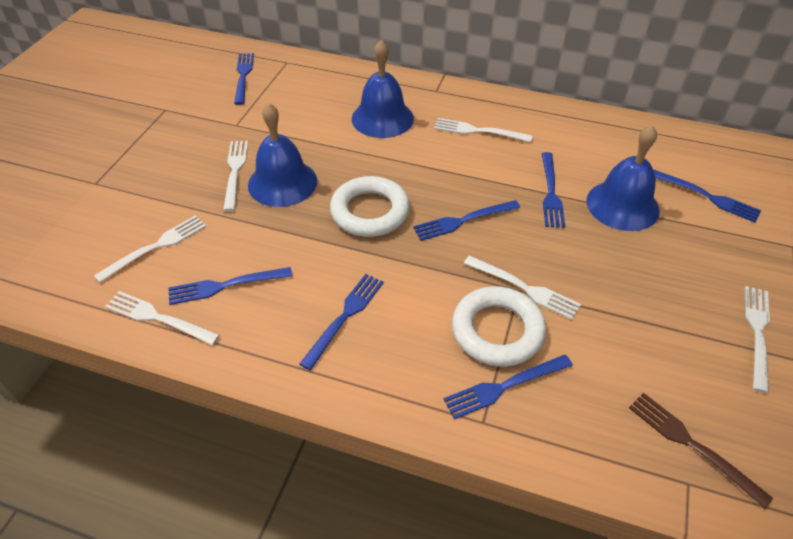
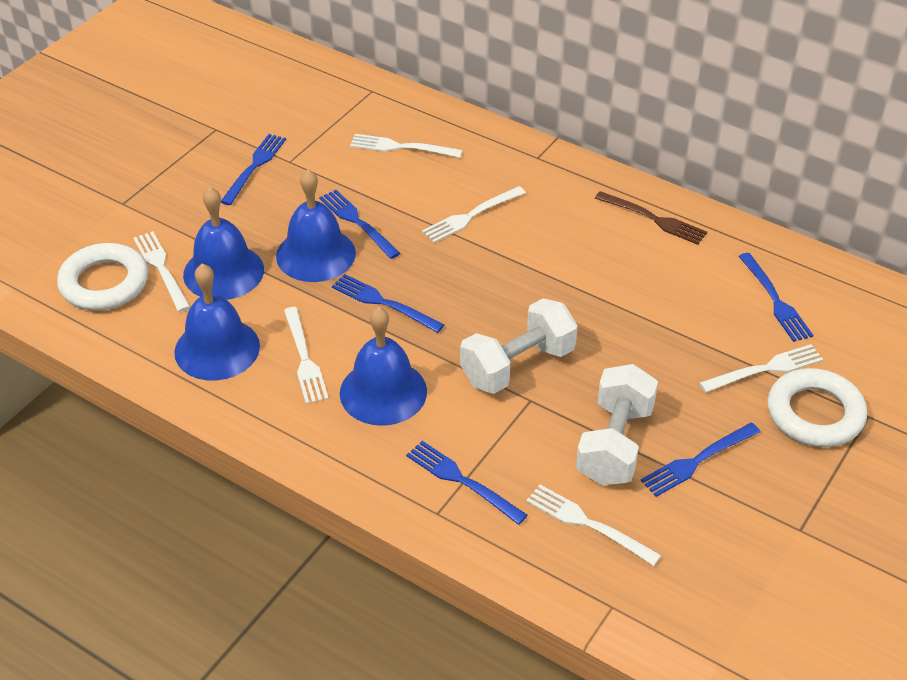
blue bell: [248,103,317,207] [352,40,414,138] [586,125,660,231] = 3 -> [174,264,260,380] [183,187,264,300] [276,169,356,282] [340,307,427,426] = 4
blue fork: [168,267,292,305] [234,53,254,105] [300,274,384,370] [413,200,520,241] [443,355,573,419] [541,152,565,228] [653,170,762,223] = 7 -> [221,134,286,205] [319,190,400,259] [332,274,445,333] [406,441,528,525] [641,423,760,497] [739,253,814,342] = 6
white dumbbell: none = 0 -> [460,298,578,394] [576,364,658,486] = 2

